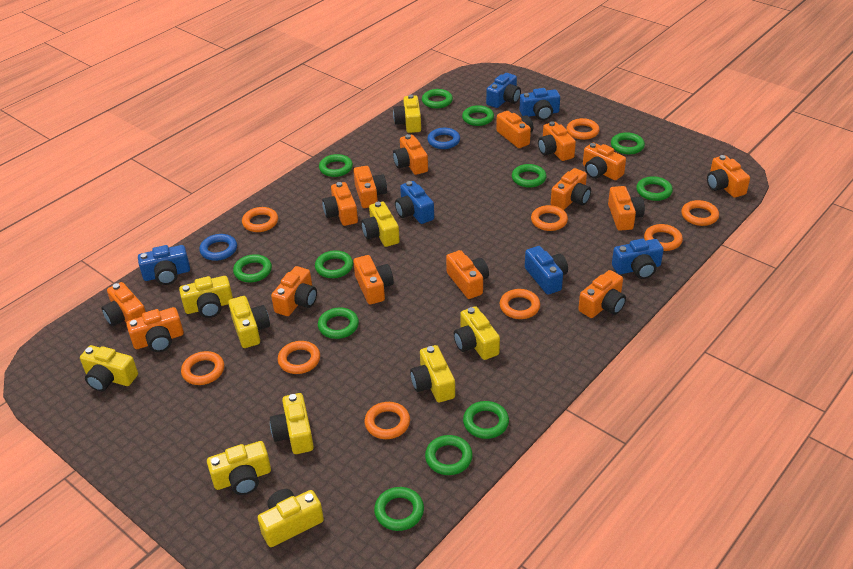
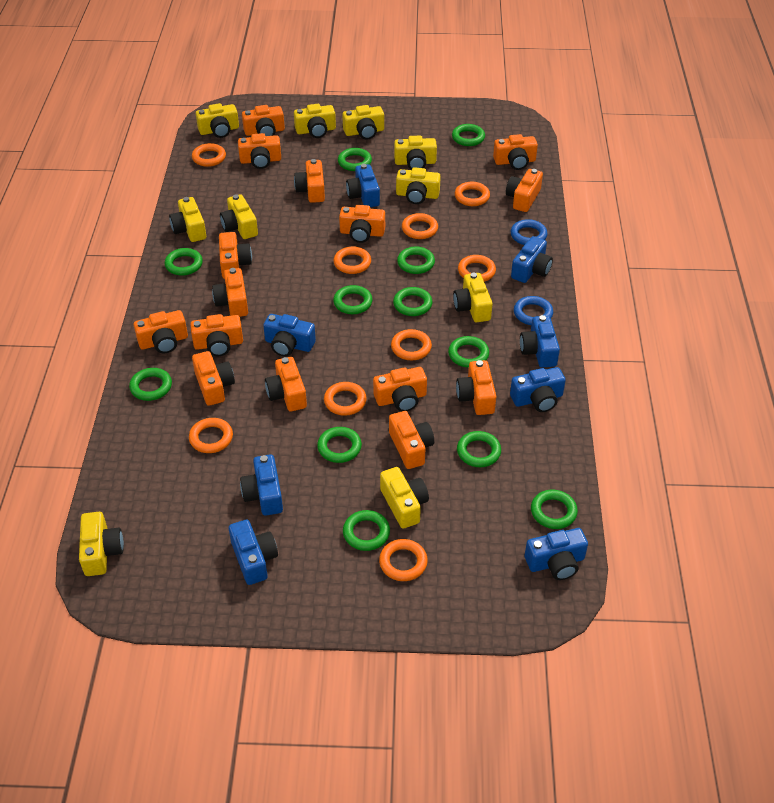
blue camera: [138,245,190,285] [395,181,434,224] [486,73,521,108] [519,88,560,120] [525,246,568,295] [612,239,664,279] = 6 -> [229,520,278,585] [240,454,283,516] [263,314,316,357] [346,164,380,207] [510,367,566,412] [511,236,553,283] [520,315,560,368] [525,528,588,580] = 8

